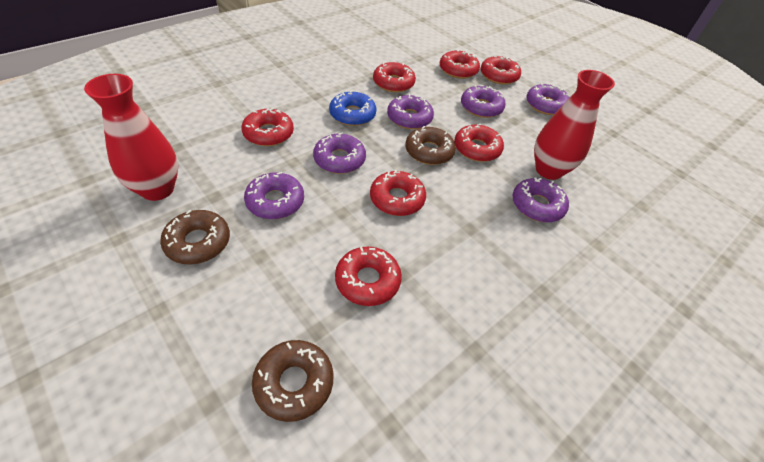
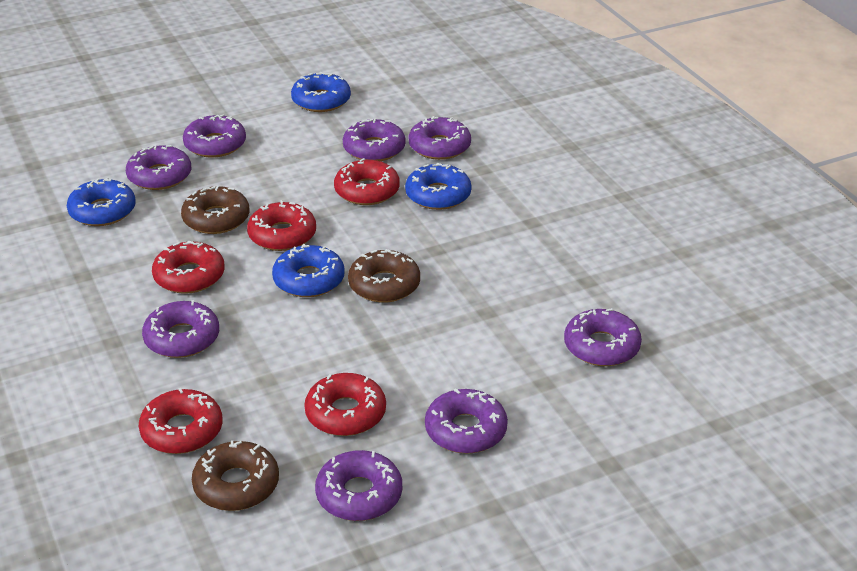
blue donut: [329,90,377,126] = 1 -> [67,177,136,226] [272,244,345,297] [291,72,351,112] [405,163,471,210] = 4
purple donut: [244,172,304,219] [313,133,366,174] [387,94,434,129] [461,85,506,118] [513,177,569,222] [526,83,570,115] = 6 -> [126,145,191,190] [142,300,219,358] [183,115,246,158] [315,450,402,521] [343,119,406,161] [409,116,471,160] [425,388,508,454] [564,308,642,366] = 8
red donut: [241,108,294,146] [335,247,402,306] [370,170,426,216] [373,62,416,92] [440,49,480,79] [454,124,504,162] [481,55,521,85] = 7 -> [139,388,222,454] [152,241,225,294] [247,200,316,251] [304,373,386,436] [334,158,400,205] = 5
red vase: [84,74,178,201] [534,70,615,180] = 2 -> none = 0

